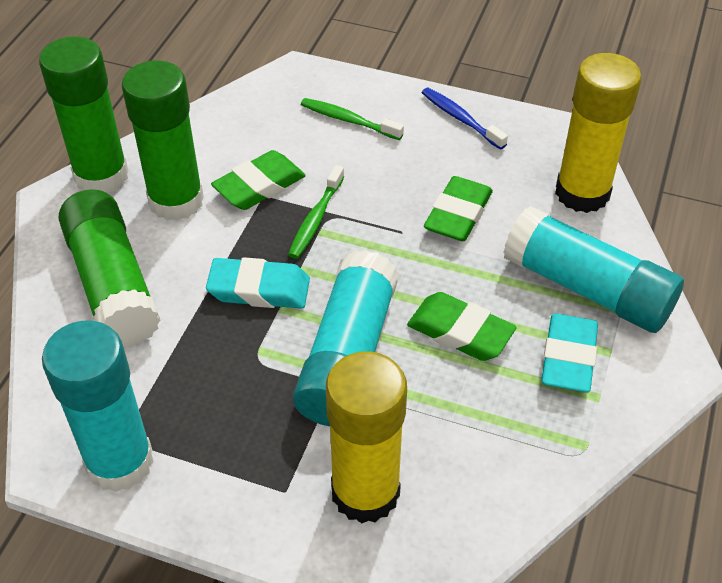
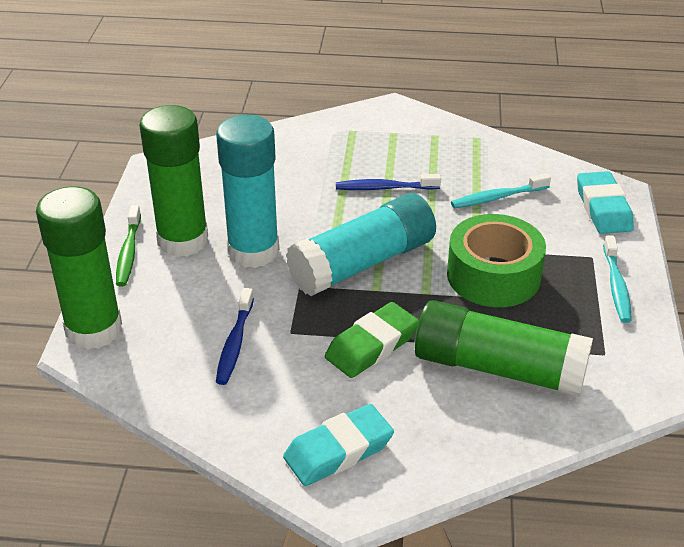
blue toothbrush: [422,88,508,150] = 1 -> [216,288,254,385] [336,174,441,190] = 2
green eraser: [211,150,306,210] [407,292,517,361] [424,176,493,241] = 3 -> [325,302,419,378] = 1
green tape: none = 0 -> [447,214,546,307] = 1
green toothbrush: [288,165,344,259] [301,98,404,140] = 2 -> [116,205,141,286] = 1
turquoise glue stick: [42,321,154,492] [293,250,399,426] [503,206,684,333] = 3 -> [216,115,279,268] [286,193,436,296] = 2
turquoise toothbrush: none = 0 -> [451,173,551,208] [603,235,632,323] = 2
yellow glue stick: [326,351,407,523] [555,53,642,213] = 2 -> none = 0

